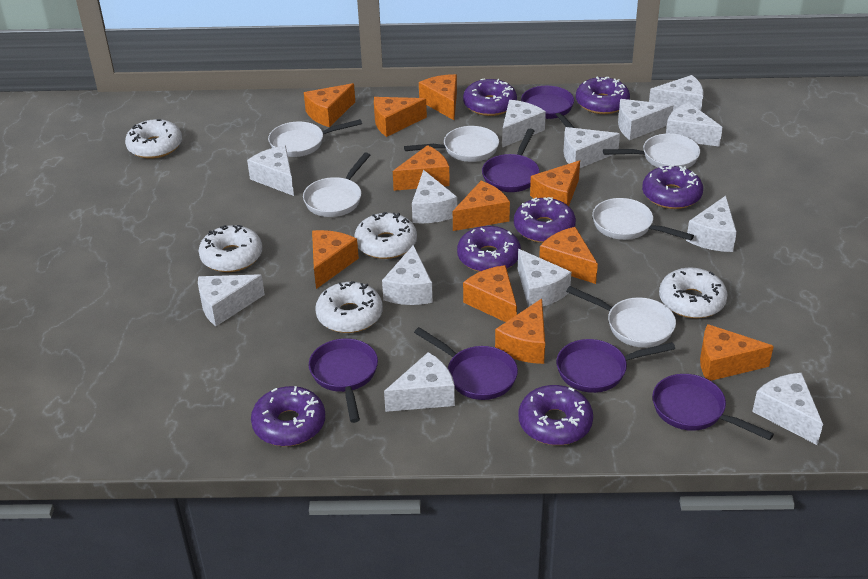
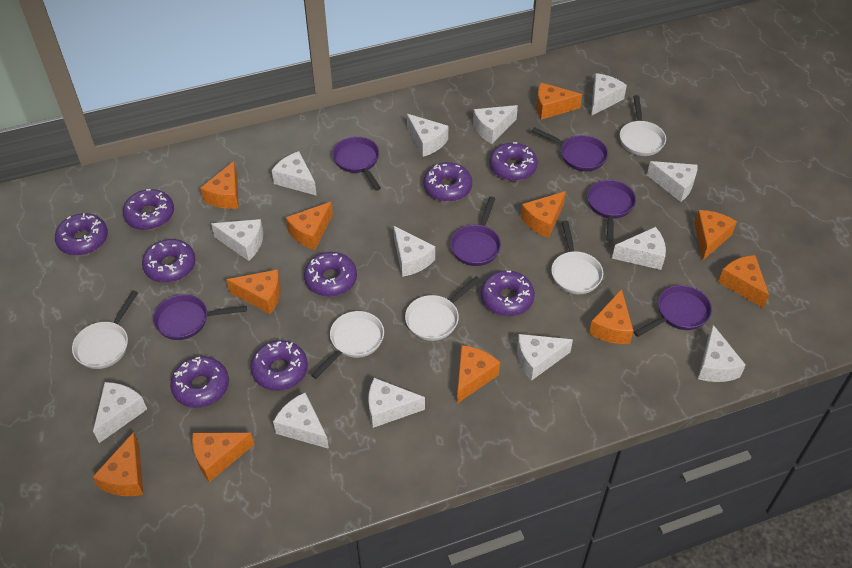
purple donut: [251,386,325,446] [457,226,521,272] [463,78,517,116] [514,197,576,243] [519,385,593,445] [576,77,630,114] [642,165,703,209] = 7 -> [55,213,108,256] [123,189,174,230] [142,239,196,283] [170,356,229,408] [250,340,308,391] [304,252,357,297] [423,162,472,202] [481,270,535,316] [489,142,538,181] = 9
white donut: [125,119,182,159] [199,225,262,272] [315,281,383,333] [354,212,417,259] [659,268,728,318] = 5 -> none = 0
white pan: [268,119,362,157] [303,152,370,217] [404,126,499,162] [566,286,676,348] [592,198,694,240] [603,134,700,169] = 6 -> [72,291,138,369] [311,311,384,379] [405,276,481,341] [551,221,603,294] [620,95,666,156] = 5

